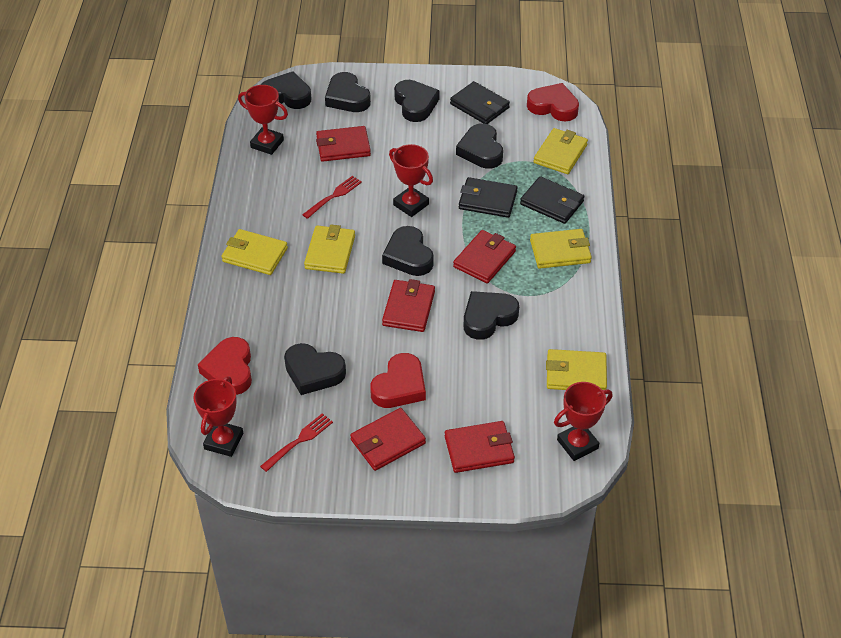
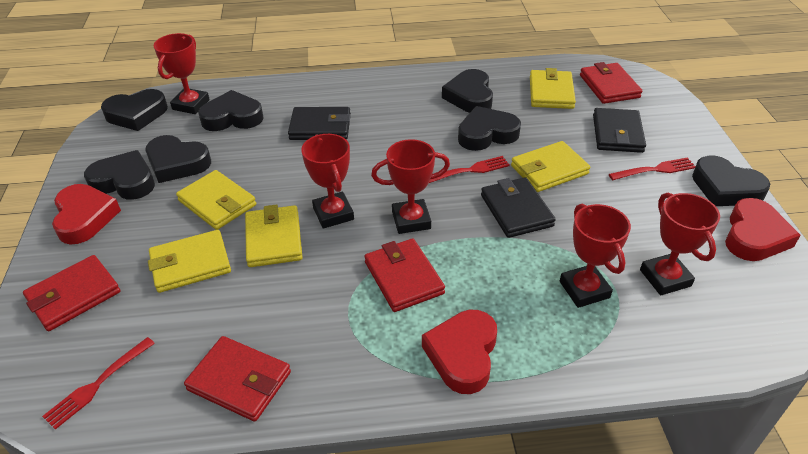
red fork: [260,413,333,472] [302,176,362,219] = 2 -> [42,337,155,430] [429,156,510,183] [609,157,696,180] = 3
red trophy: [193,376,243,457] [238,85,288,155] [389,144,433,217] [554,382,612,461] = 4 -> [154,33,210,114] [301,134,354,229] [371,139,450,234] [560,204,631,308] [640,192,720,295] = 5
red wallet: [316,126,371,162] [350,408,426,471] [382,279,435,332] [445,421,515,473] [453,230,516,283] = 5 -> [23,255,120,331] [184,336,291,422] [364,238,445,312] [580,62,642,104] = 4

